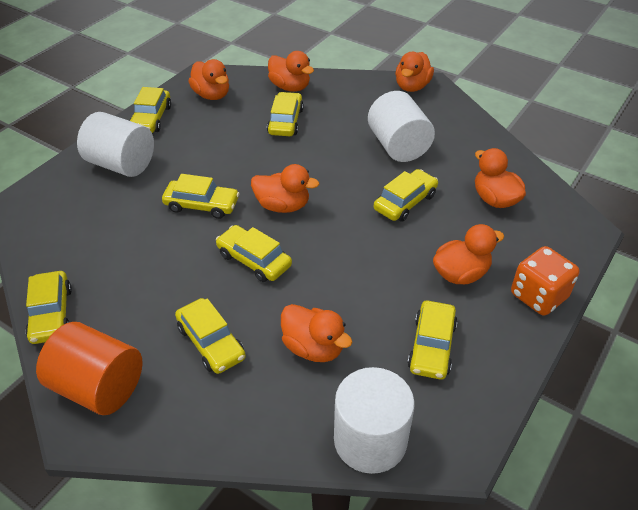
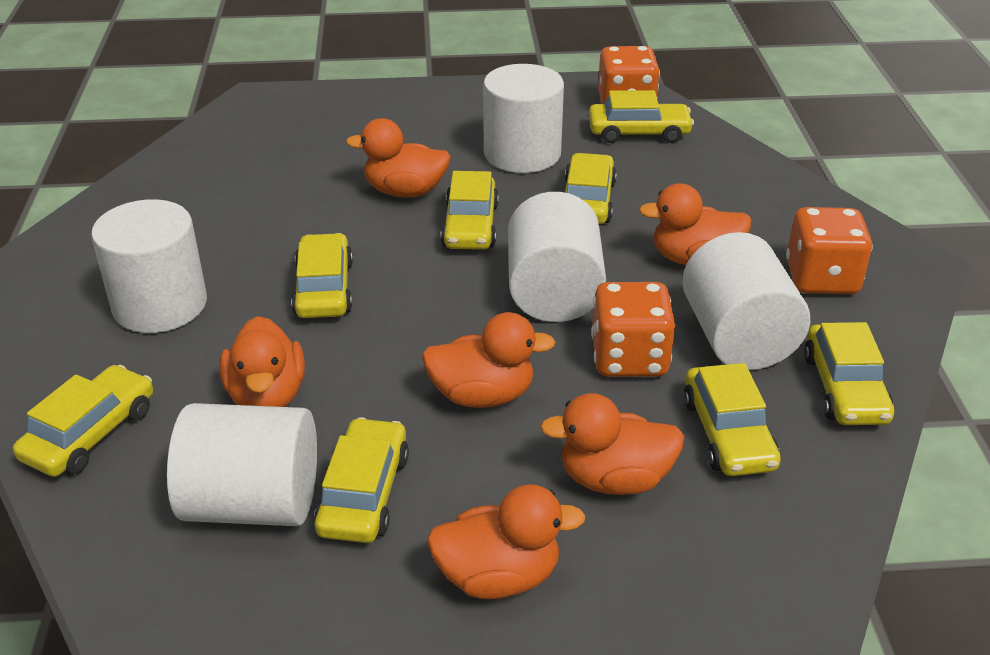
orange cylinder: [36,322,143,415] = 1 -> none = 0
orange dice: [511,246,579,316] = 1 -> [591,282,675,377] [598,46,660,104] [786,207,873,294] = 3
orange duck: [188,59,229,100] [251,164,319,213] [268,51,314,92] [281,304,352,362] [395,52,434,92] [433,224,504,284] [475,148,526,208] = 7 -> [219,316,305,407] [346,118,451,198] [422,312,556,408] [427,484,586,599] [540,393,684,495] [639,183,751,265] = 6
white cylinder: [77,112,154,177] [334,367,415,474] [368,91,435,162] = 3 -> [91,199,207,333] [167,403,317,526] [483,64,564,173] [508,192,606,322] [682,232,810,370] = 5

